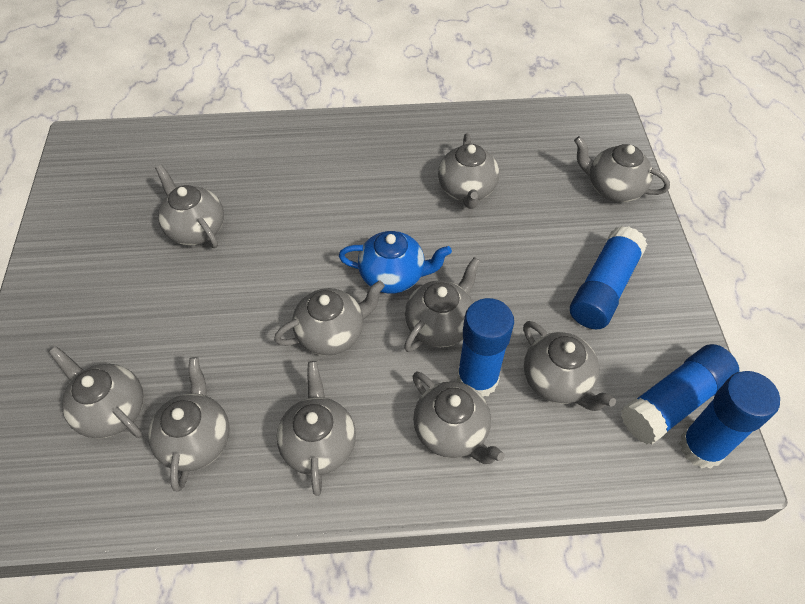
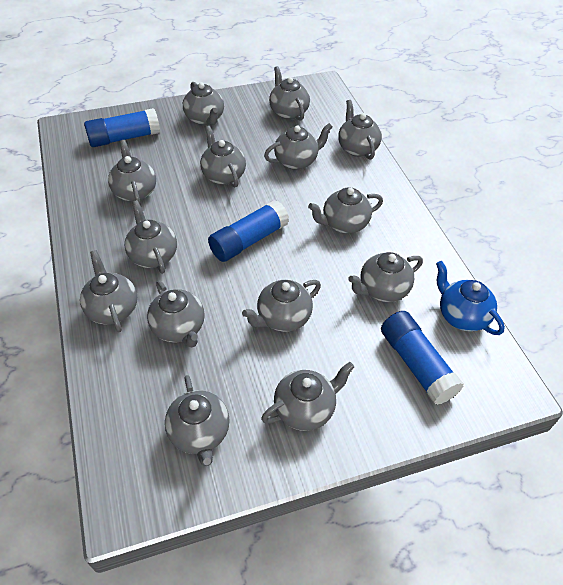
blue glue stick: [457,298,514,396] [570,226,647,329] [621,344,739,444] [679,371,780,469] = 4 -> [84,108,160,147] [208,200,289,262] [381,311,463,405] = 3
grey teapot: [49,346,144,439] [148,357,229,492] [155,165,224,248] [274,280,385,356] [277,361,356,496] [404,257,481,352] [412,372,505,464] [438,133,499,209] [523,321,616,411] [574,136,670,202] = 10 -> [80,250,137,332] [108,140,156,205] [125,200,177,274] [147,280,205,348] [165,375,230,466] [183,82,224,125] [200,126,246,187] [242,280,321,332] [261,362,354,431] [264,123,332,170] [269,66,310,121] [308,187,383,233] [338,100,382,160] [348,252,423,302] = 14

